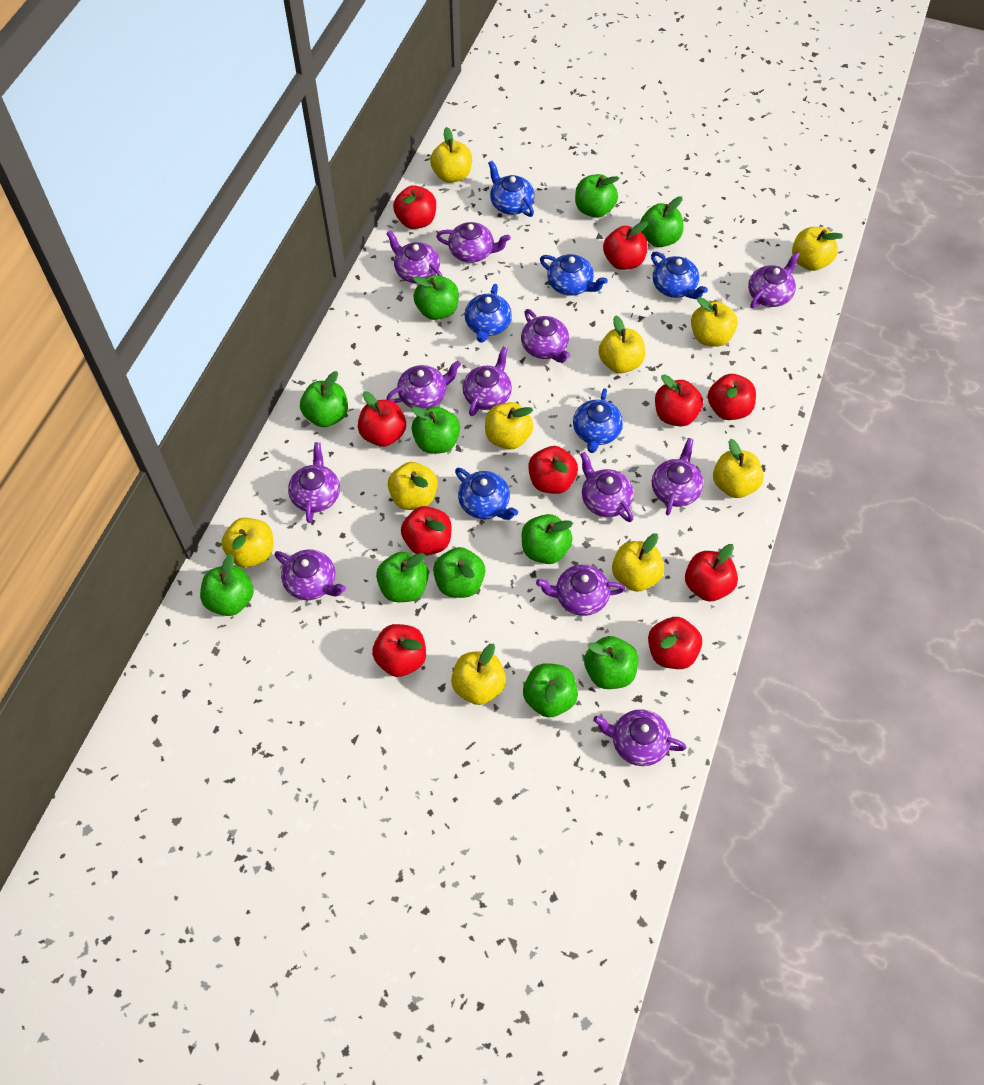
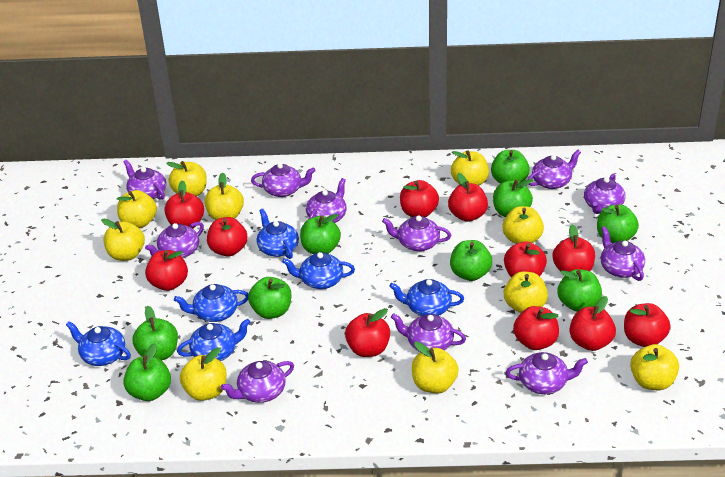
green apple: [200,554,254,616] [300,371,348,427] [376,552,429,602] [411,406,460,453] [413,275,459,320] [433,547,485,598] [522,514,573,564] [523,663,578,718] [575,174,620,218] [584,636,638,689] [640,196,683,247] = 11 -> [123,343,171,401] [133,306,178,360] [248,277,291,319] [300,214,341,254] [450,240,492,281] [491,150,530,184] [493,179,533,217] [558,269,602,312] [597,205,639,243] = 9
purple teapot: [274,550,346,600] [288,442,340,523] [386,231,442,283] [387,361,461,409] [436,222,511,263] [463,347,512,416] [521,309,570,363] [536,564,625,616] [580,452,634,522] [593,709,686,766] [652,438,703,515] [748,251,800,308] = 12 -> [123,160,166,200] [145,222,204,258] [221,361,294,403] [251,163,316,197] [306,178,347,223] [382,216,451,251] [391,313,466,352] [506,352,588,394] [528,150,581,189] [584,174,626,214] [601,226,645,281] = 11
red apple: [358,391,406,447] [372,624,426,677] [393,185,436,229] [401,506,452,556] [528,446,578,494] [603,221,648,270] [648,617,702,669] [655,374,703,426] [685,544,738,601] [708,374,756,420] = 10 -> [145,250,188,291] [164,181,204,228] [207,217,248,257] [345,308,390,357] [400,180,439,217] [448,173,488,222] [504,241,547,277] [513,306,559,350] [553,224,595,272] [569,296,616,351] [624,303,670,347] = 11

